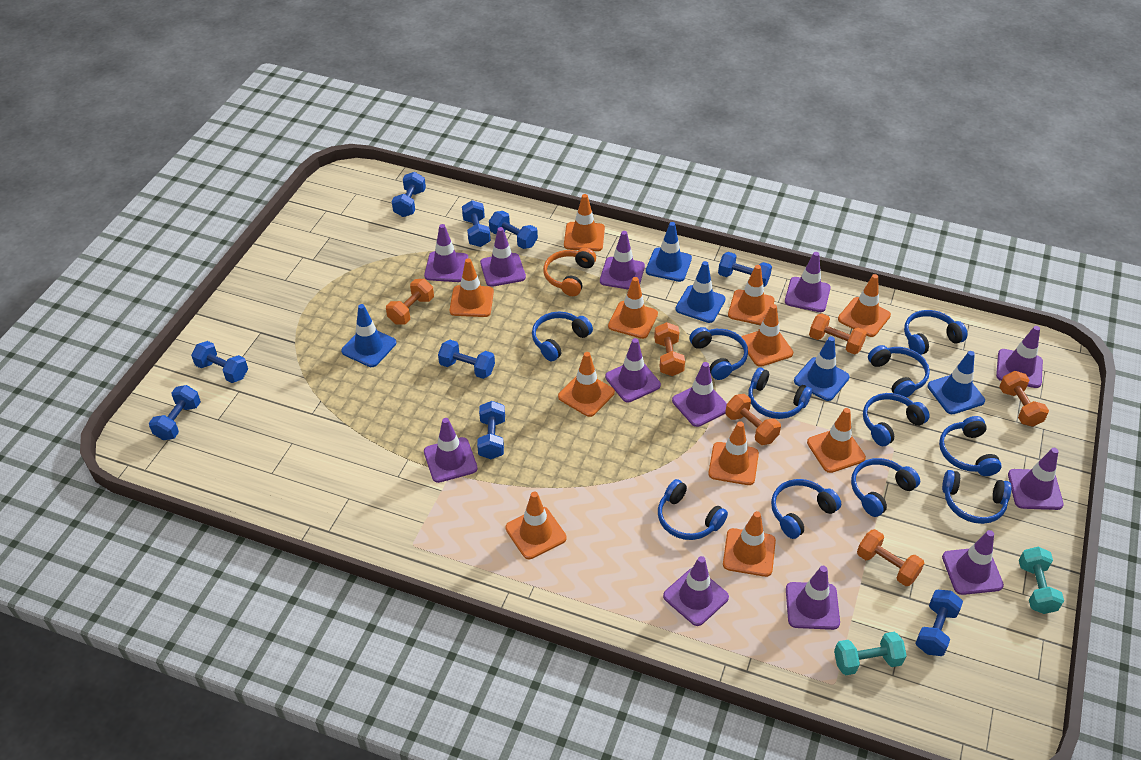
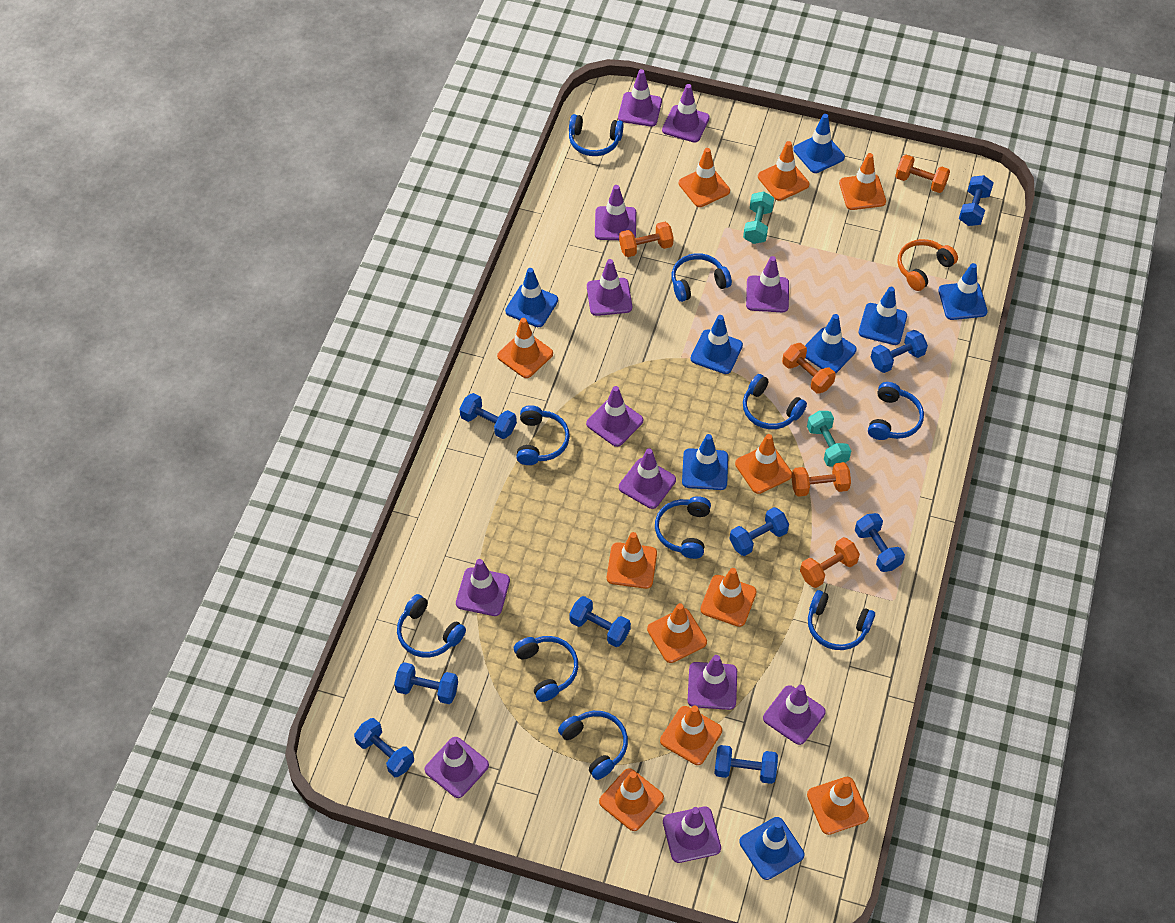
blue headphones: [532,312,593,361] [658,479,728,540] [689,327,748,380] [748,368,812,419] [771,479,841,539] [851,458,920,517] [863,393,930,446] [868,345,930,398] [904,310,967,355] [939,416,1002,476] [942,470,1012,524] = 11 -> [397,594,466,657] [514,636,578,702] [516,405,570,465] [558,711,628,780] [569,114,624,156] [655,496,711,559] [672,253,732,302] [743,374,807,429] [808,590,875,650] [868,382,924,440] = 10
blue traffic cone: [341,304,396,367] [646,222,692,282] [675,261,726,323] [794,336,850,401] [928,351,985,414] = 5 -> [505,268,558,327] [682,434,728,490] [691,315,743,374] [739,817,804,880] [793,114,845,173] [805,314,857,374] [859,287,907,345] [938,263,988,320] = 8
orange dumbbell: [386,279,434,324] [654,322,685,376] [725,394,781,445] [809,313,867,355] [857,529,924,586] [999,371,1049,427] = 6 -> [619,222,674,257] [782,343,836,394] [791,462,851,497] [800,537,860,588] [895,155,950,193] = 5

